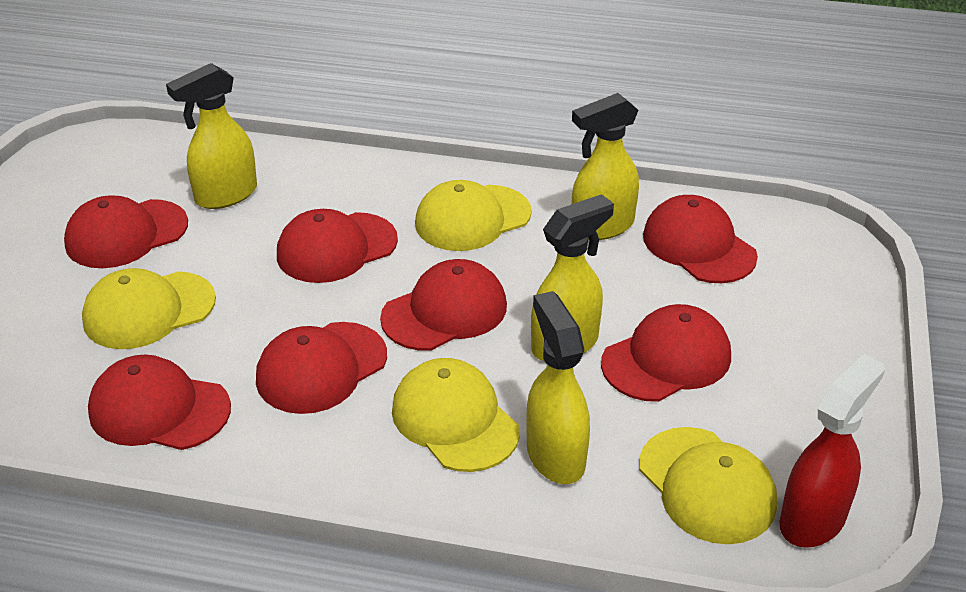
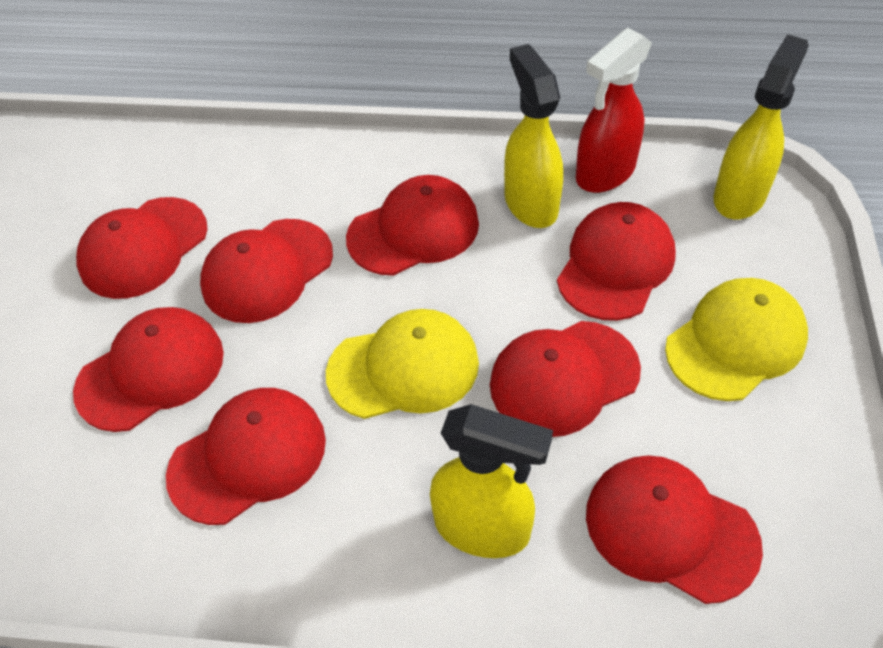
red cap: [64,195,188,268] [88,355,231,450] [256,322,387,414] [277,209,398,283] [380,259,507,351] [601,304,731,402] [643,195,758,283] = 7 -> [73,307,224,432] [76,197,207,299] [166,388,326,525] [200,219,333,323] [346,175,479,276] [490,321,641,437] [557,202,676,321] [586,455,763,604] = 8
yellow cap: [82,268,216,349] [392,358,520,472] [415,180,532,251] [639,427,777,544] = 4 -> [326,309,479,419] [665,278,808,401] = 2
yellow spray bottle: [166,63,257,209] [526,291,590,484] [531,194,614,361] [572,93,639,240] = 4 -> [430,404,553,558] [504,44,563,228] [714,34,809,219] = 3

